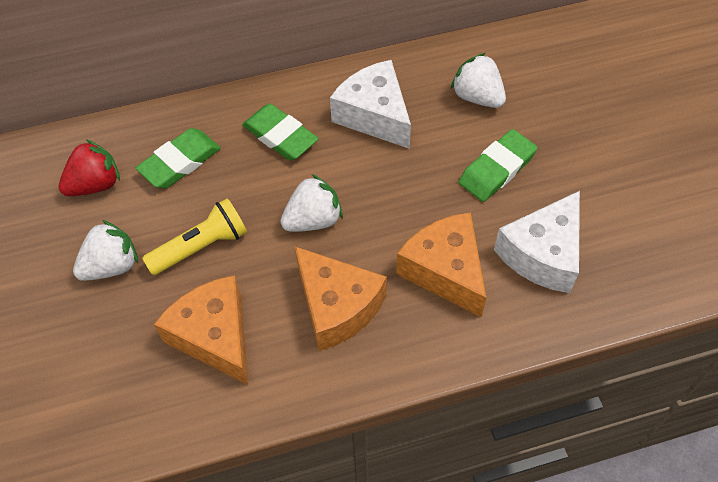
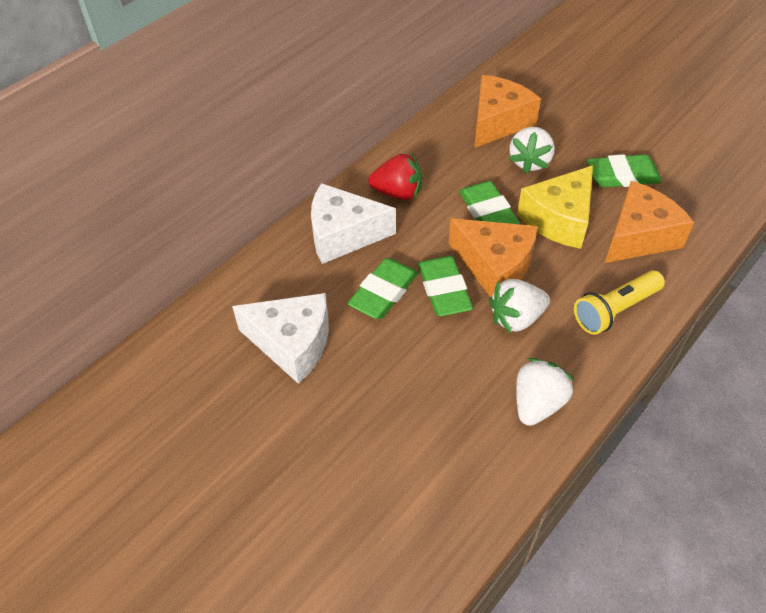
green eraser: [136,128,221,188] [242,104,319,161] [458,129,538,202] = 3 -> [347,258,418,319] [418,256,473,316] [459,181,520,224] [587,154,662,187] = 4
yellow cheese: none = 0 -> [517,165,593,249] = 1

